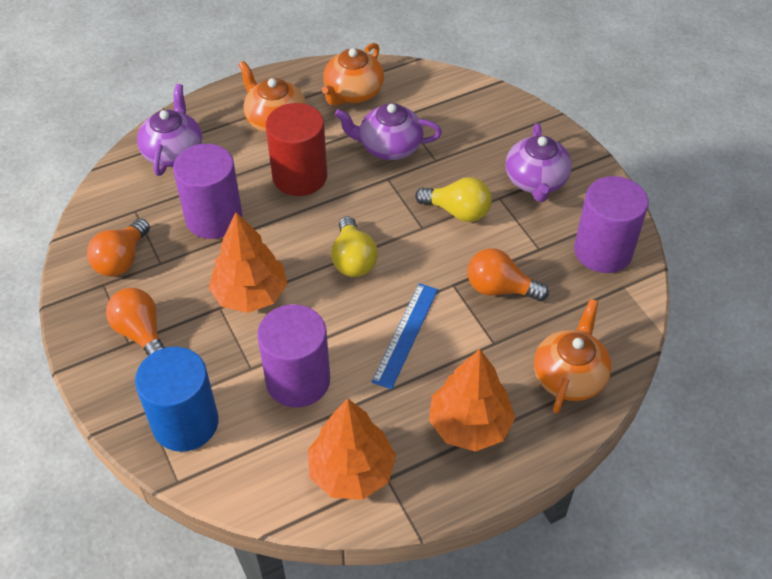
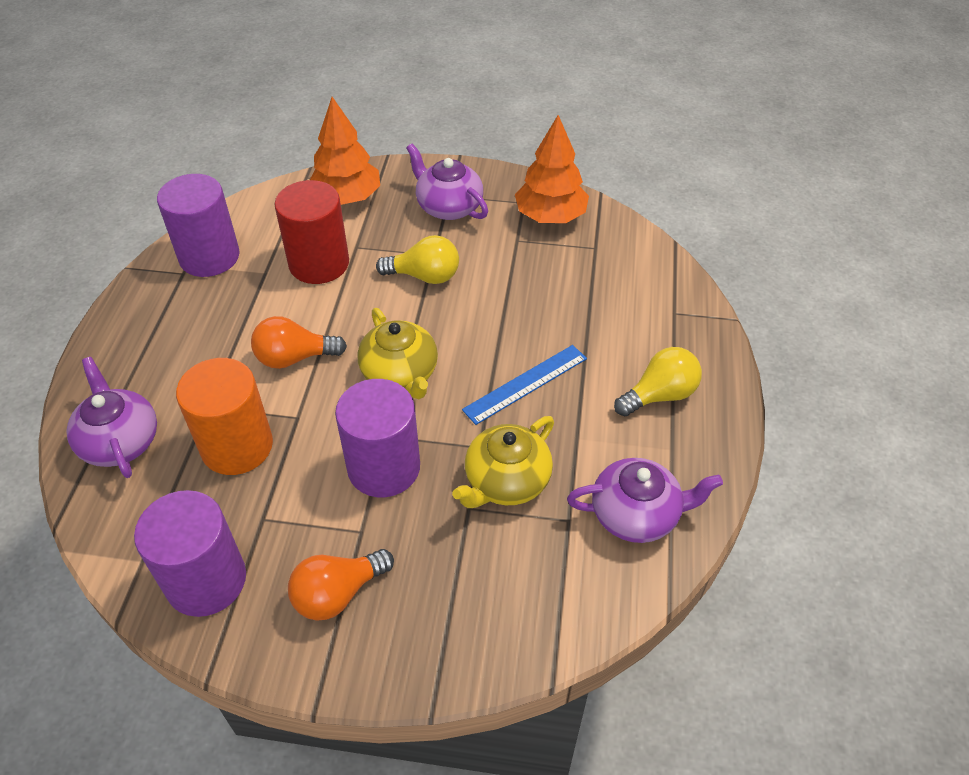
blue cylinder: [135,347,219,452] = 1 -> none = 0
orange cylinder: none = 0 -> [176,358,273,475] = 1
orange light bulb: [87,218,150,277] [106,288,165,356] [468,248,549,301] = 3 -> [251,316,347,369] [288,549,394,621] = 2
orange teapot: [239,61,306,133] [322,43,384,106] [534,299,612,414] = 3 -> none = 0
orange tree: [209,212,287,313] [308,398,396,500] [429,349,515,452] = 3 -> [310,97,380,205] [515,115,589,223] = 2
yellow teapot: none = 0 -> [357,308,438,399] [452,416,554,508] = 2

